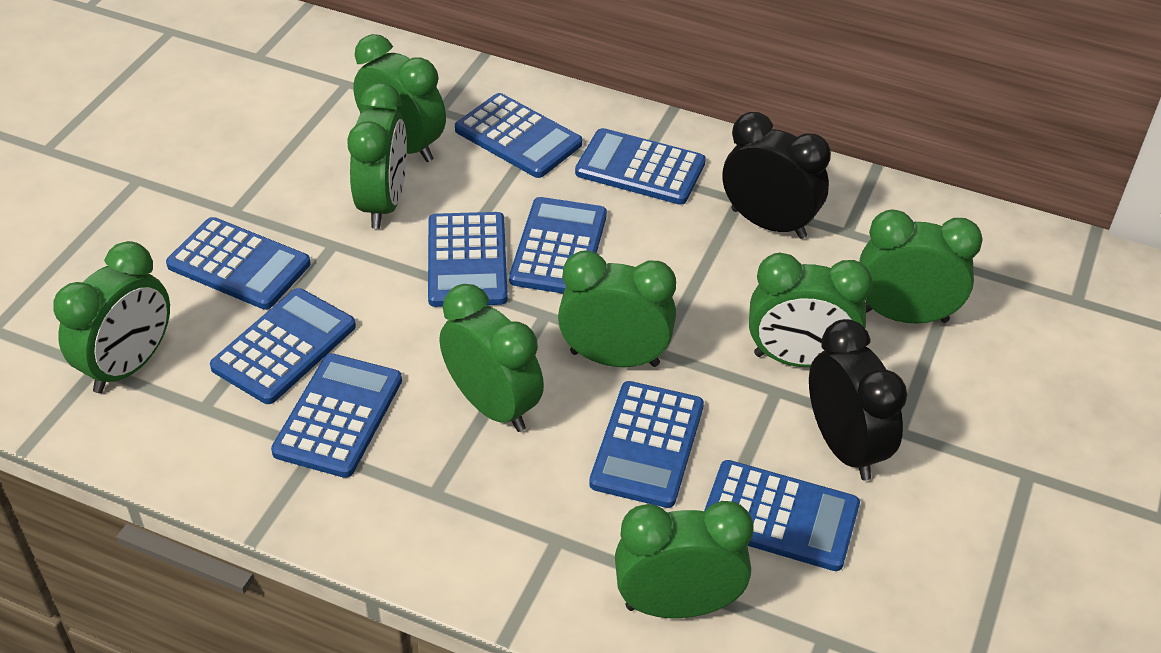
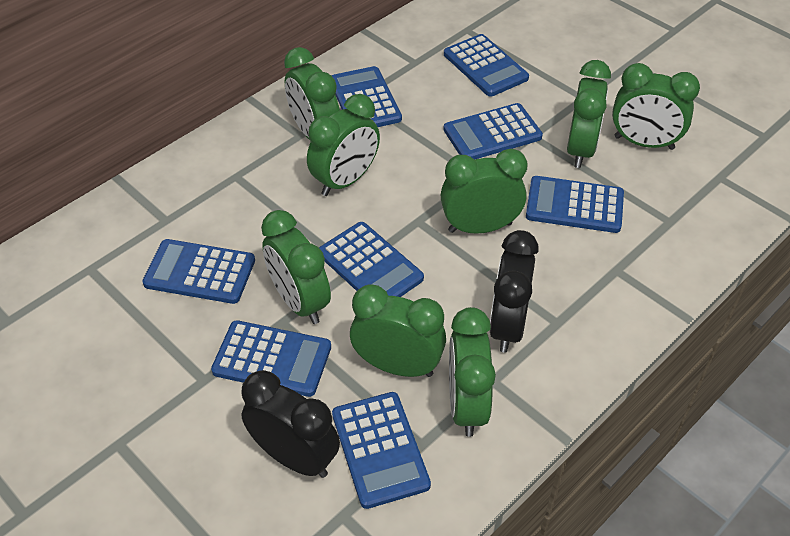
blue calculator: [166,217,311,310] [210,288,356,404] [271,353,402,478] [428,212,508,307] [455,93,582,178] [509,197,607,294] [575,128,706,205] [589,381,704,508] [704,460,860,571] = 9 -> [142,239,255,304] [211,320,331,397] [319,222,424,297] [331,66,402,127] [332,392,431,509] [443,103,543,160] [444,34,529,97] [526,176,624,233] = 8

